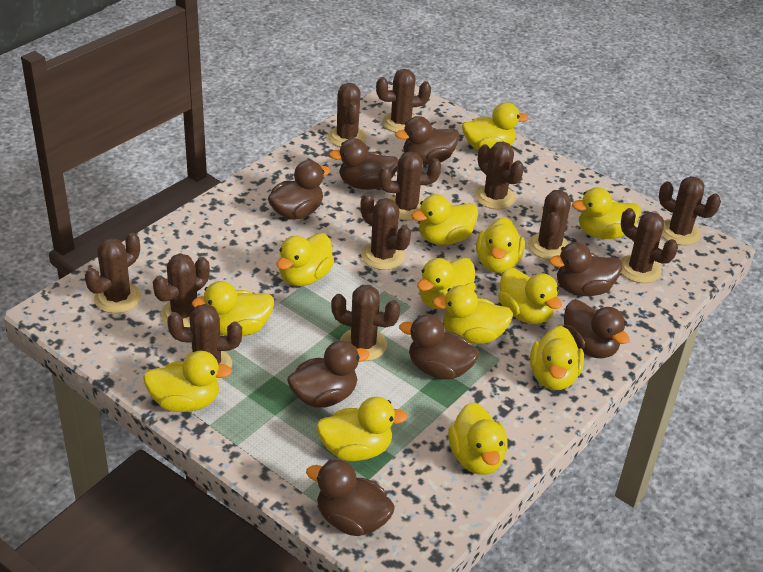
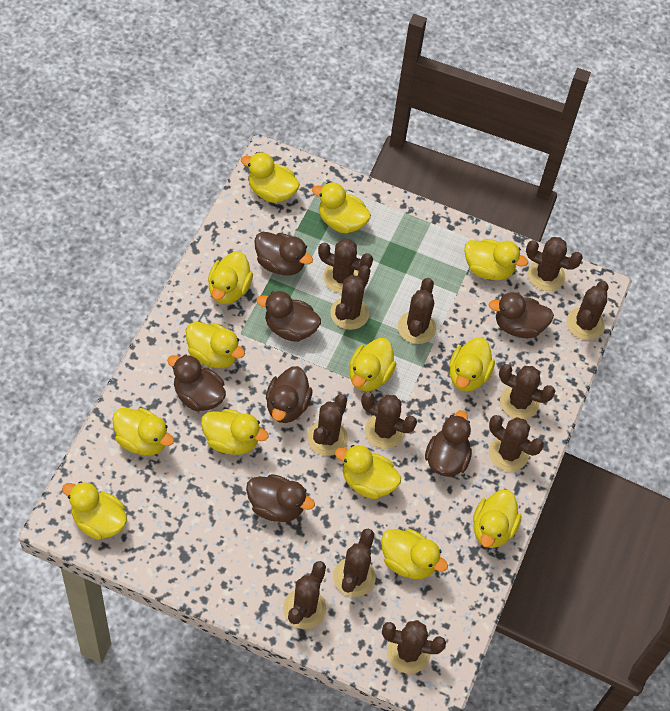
brown duck: [268,160,330,220] [287,341,370,408] [306,459,395,536] [329,138,399,190] [395,116,459,165] [399,314,479,379] [549,242,622,296] [563,300,630,358] = 8 -> [167,354,226,412] [246,474,315,522] [254,232,313,276] [256,291,321,342] [266,366,313,423] [425,410,472,477] [488,292,554,338] = 7

